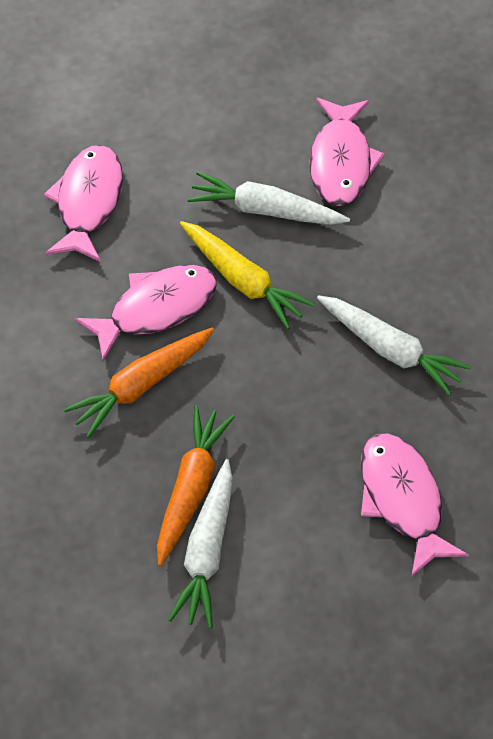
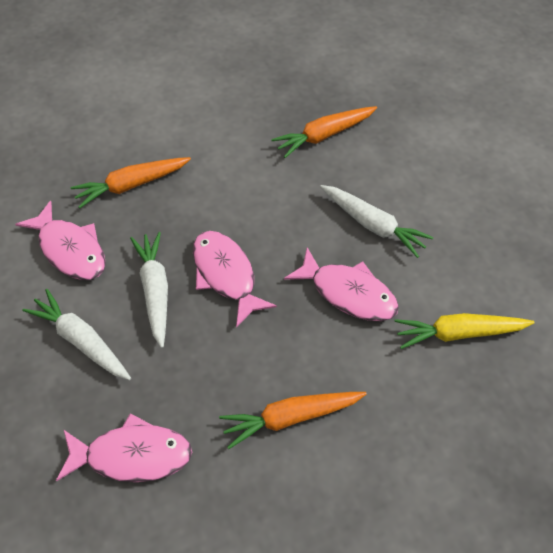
orange carrot: [64,328,214,438] [157,405,235,566] = 2 -> [71,157,191,208] [219,392,367,449] [271,106,377,158] = 3

